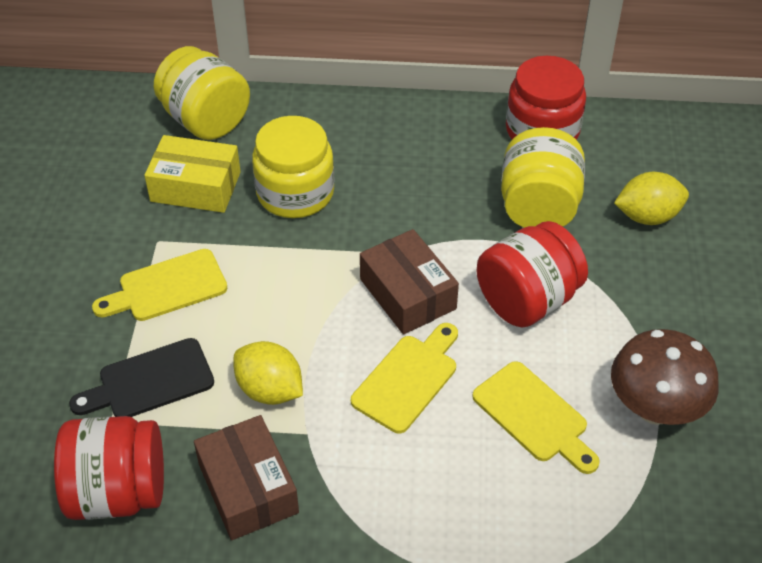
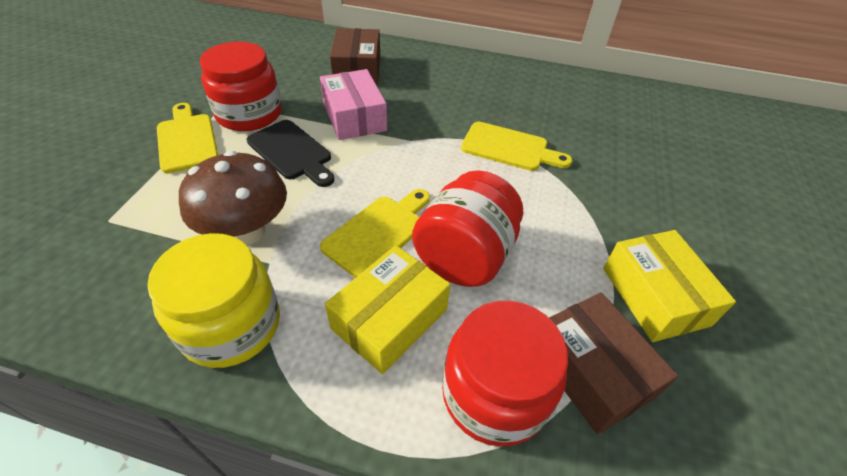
pink box: none = 0 -> [320,69,387,140] = 1
yellow box: [144,135,241,213] = 1 -> [325,245,450,374] [603,230,736,342] = 2
yellow jar: [154,46,250,140] [252,116,335,218] [501,127,585,228] = 3 -> [147,233,280,368] = 1
yellow lemon: [233,341,303,405] [614,172,689,225] = 2 -> none = 0

